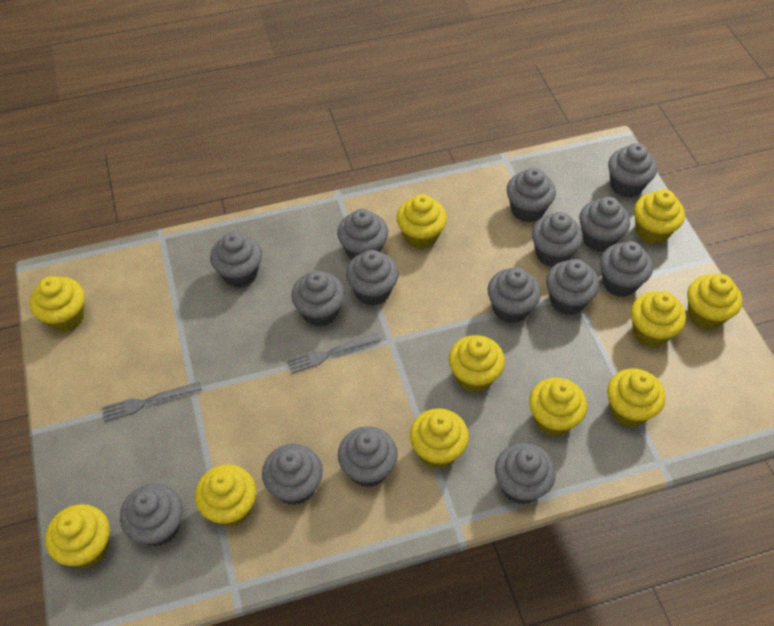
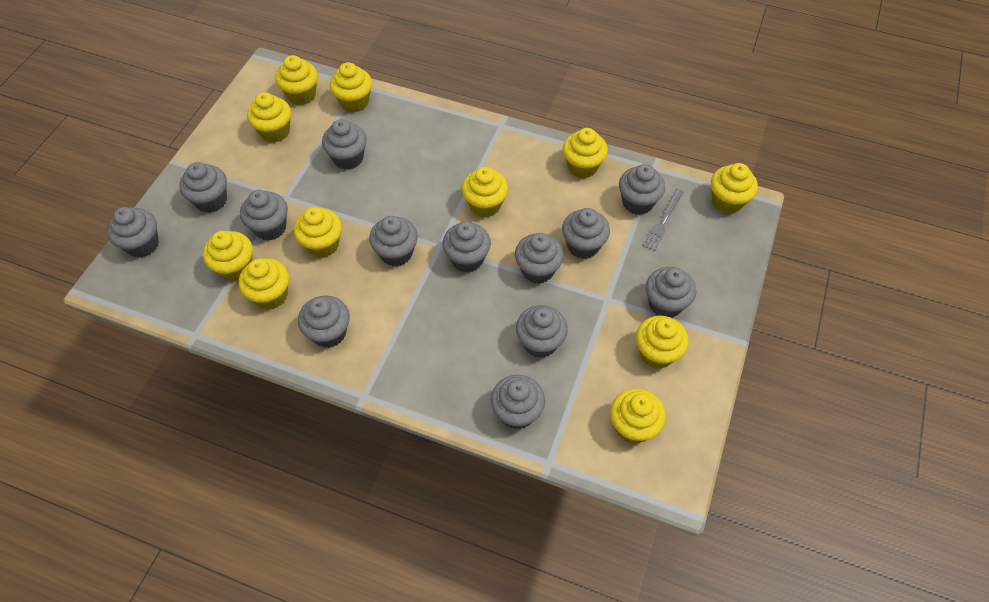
grey cupcake: [120,484,183,547] [210,232,262,288] [262,444,323,505] [291,271,345,327] [337,209,388,260] [338,426,398,487] [346,250,399,306] [488,267,541,323] [495,443,556,504] [507,168,556,222] [532,212,583,267] [546,259,599,315] [579,197,630,252] [600,241,653,297] [608,143,657,198] = 15 -> [107,207,159,258] [180,162,227,213] [240,190,288,241] [298,295,350,348] [322,119,367,170] [369,216,418,267] [442,222,491,272] [491,375,545,429] [515,233,564,284] [516,305,568,358] [562,208,610,259] [619,164,665,215] [646,267,696,318] = 13
grey fork: [102,382,202,422] [287,333,381,374] = 2 -> [642,189,684,251] = 1

